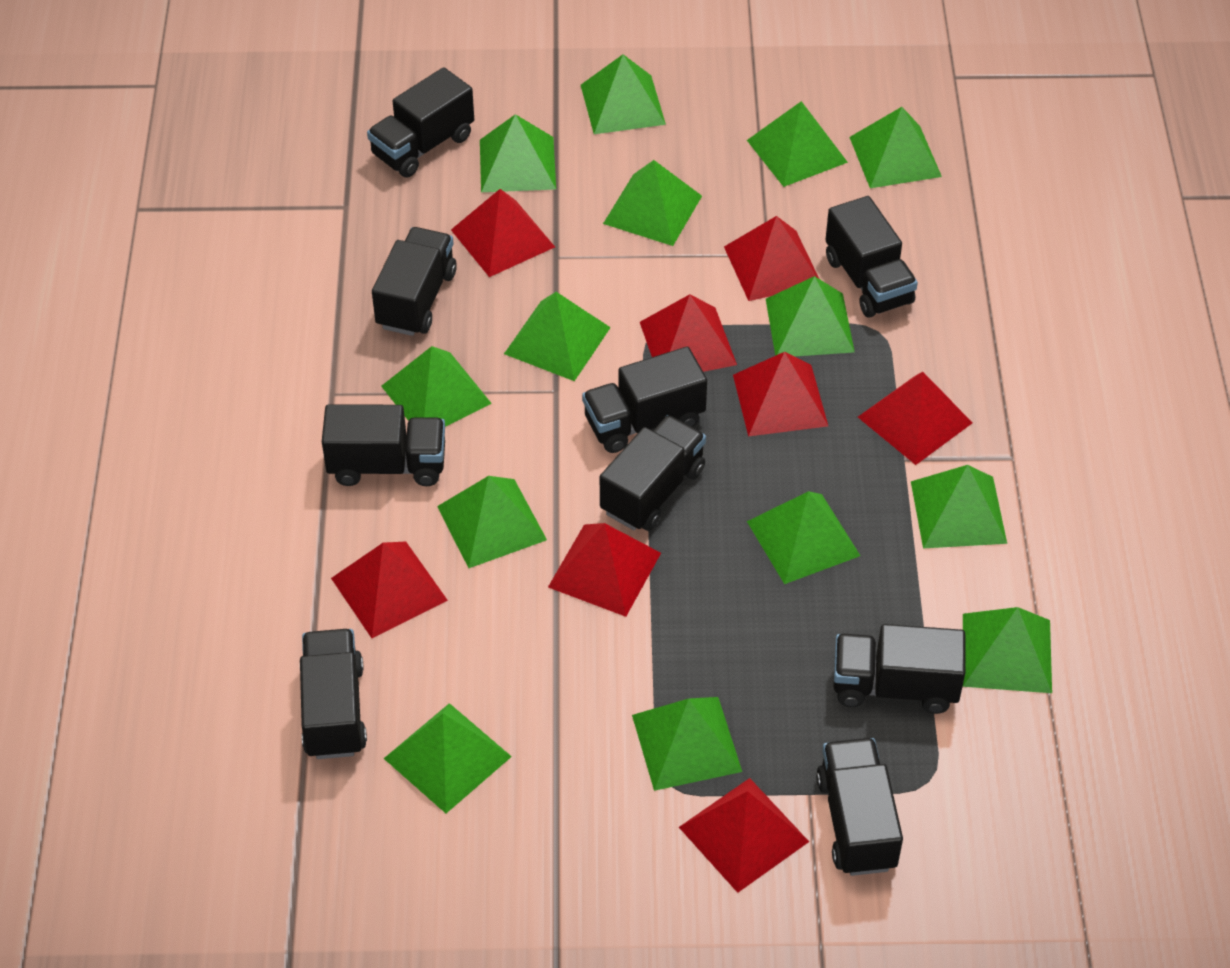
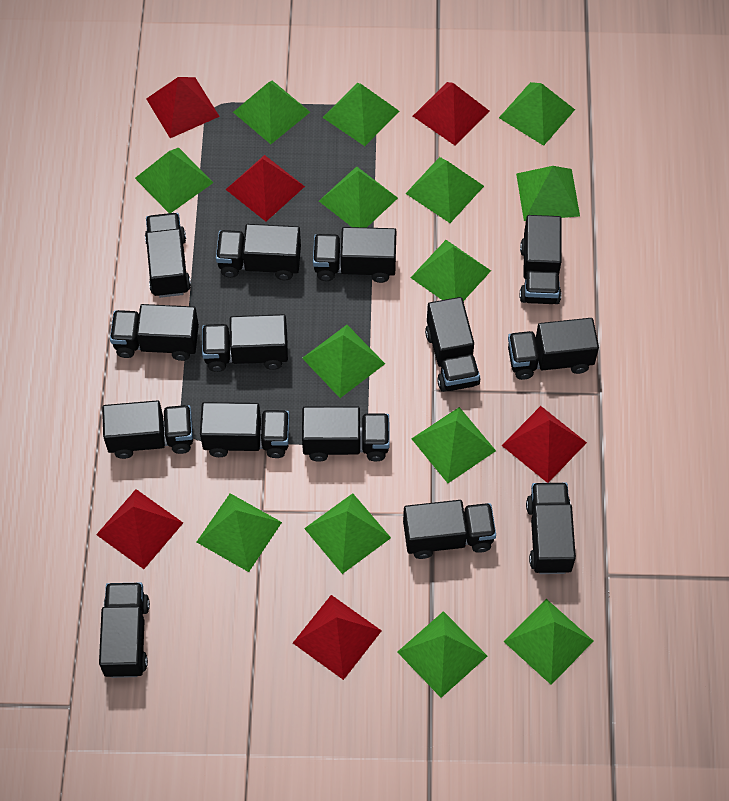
black truck: [300,629,367,759] [322,404,445,486] [367,67,474,177] [372,227,457,336] [582,347,707,453] [600,415,706,531] [816,738,903,876] [826,196,918,318] [833,624,965,714] = 9 -> [99,583,150,678] [102,400,193,459] [110,304,199,361] [145,213,191,298] [200,402,290,458] [202,314,288,372] [216,224,301,280] [302,406,390,462] [313,227,396,283] [403,500,496,559] [425,297,480,392] [508,318,599,380] [520,215,562,304] [526,483,576,574] = 14
red pyramid: [331,541,448,638] [451,189,555,277] [548,523,661,617] [640,294,737,372] [679,778,809,893] [724,216,819,301] [733,352,828,436] [858,372,972,465] = 8 -> [96,489,183,569] [146,77,220,138] [225,155,305,221] [293,595,382,680] [413,82,489,145] [502,406,587,483] = 6

